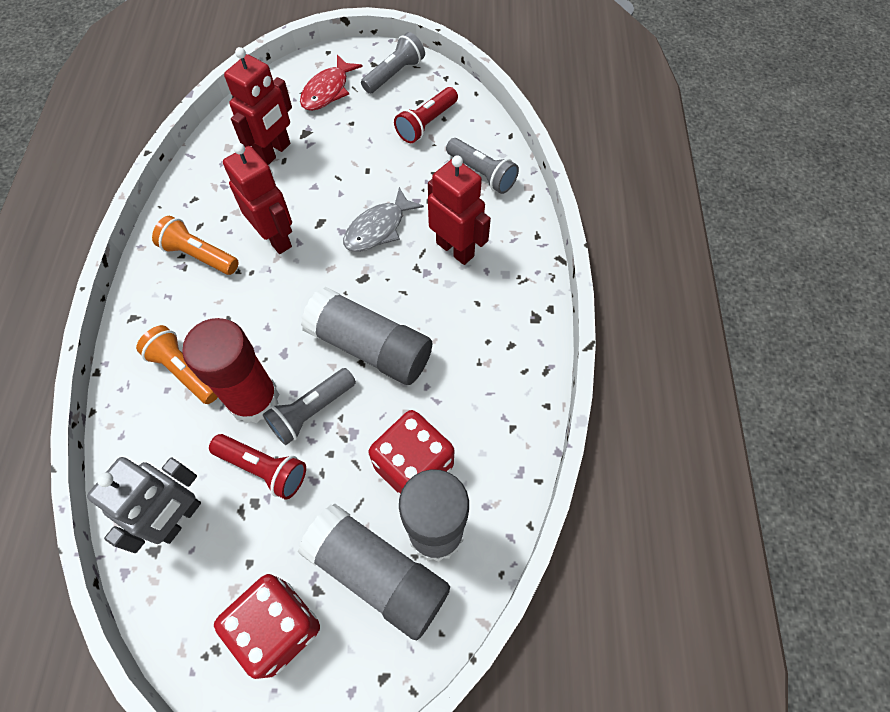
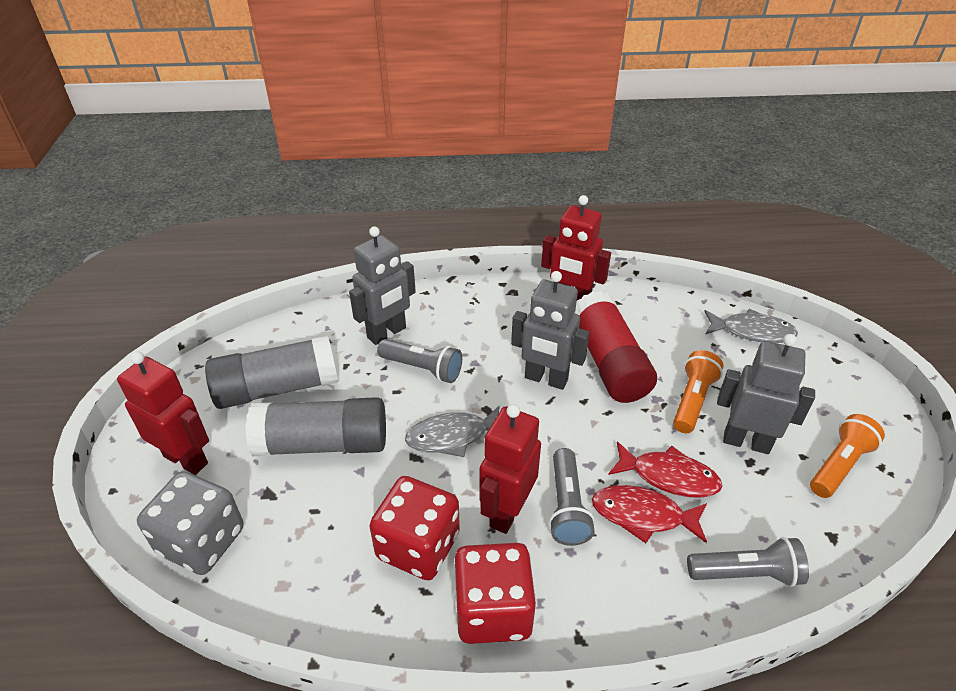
grey dice: none = 0 -> [137,471,244,575] = 1
grey fish: [343,187,424,252] = 1 -> [405,405,500,457] [704,309,798,343] = 2
grey glue stick: [298,504,450,640] [301,287,432,385] [399,469,469,562] = 3 -> [205,336,338,409] [246,397,386,456] = 2
grey robot: [87,457,201,553] = 1 -> [349,226,416,345] [511,271,590,390] [717,334,815,454] = 3
red fish: [300,55,363,111] = 1 -> [592,485,707,543] [608,442,723,498] = 2
red flashlight: [209,434,306,500] [394,87,458,143] = 2 -> none = 0

